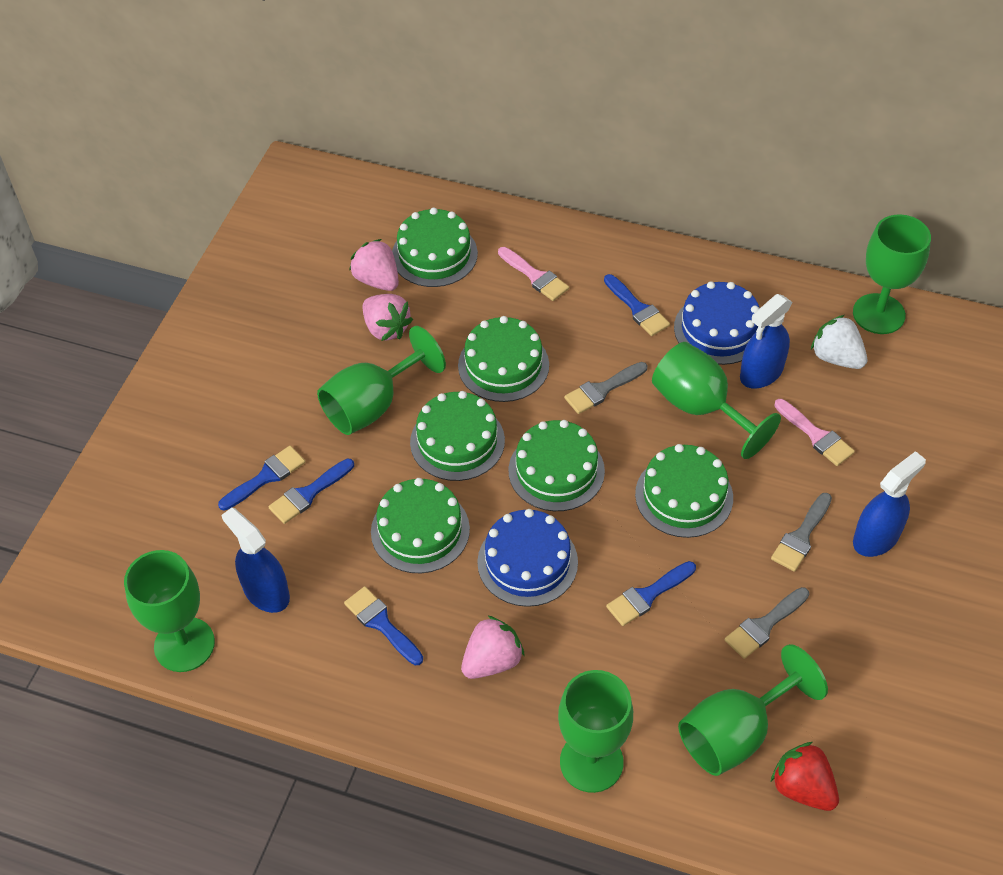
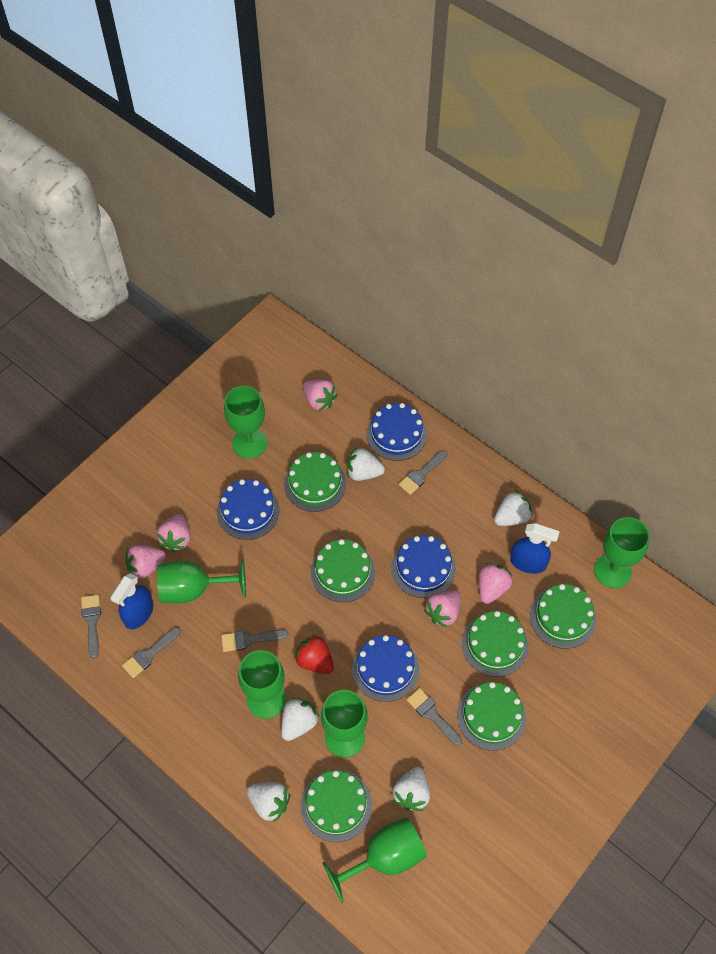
blue brush: [218,446,305,511] [268,458,354,524] [344,586,423,665] [604,274,670,336] [606,561,696,626] = 5 -> none = 0
blue cake: [477,509,578,607] [674,282,760,365] = 2 -> [217,479,280,540] [352,635,419,702] [367,403,427,461] [391,535,456,598] = 4
blue spray bottle: [221,508,290,613] [740,294,792,389] [853,451,926,557] = 3 -> [110,573,153,629] [510,523,560,574] = 2
grey brush: [564,362,647,414] [725,587,809,659] [771,493,832,572] = 3 -> [81,594,101,658] [122,627,181,678] [221,630,288,652] [399,450,447,495] [407,688,462,745] = 5
pink brush: [498,247,569,301] [774,399,855,466] = 2 -> none = 0
pink strawberry: [349,239,399,291] [363,294,413,341] [461,615,525,679] = 3 -> [125,545,166,579] [157,514,191,552] [303,379,338,411] [424,590,461,628] [479,563,513,604] = 5
white strawberry: [811,315,867,369] = 1 -> [247,782,290,823] [281,698,320,741] [347,447,385,481] [393,767,430,811] [494,490,533,526] = 5

